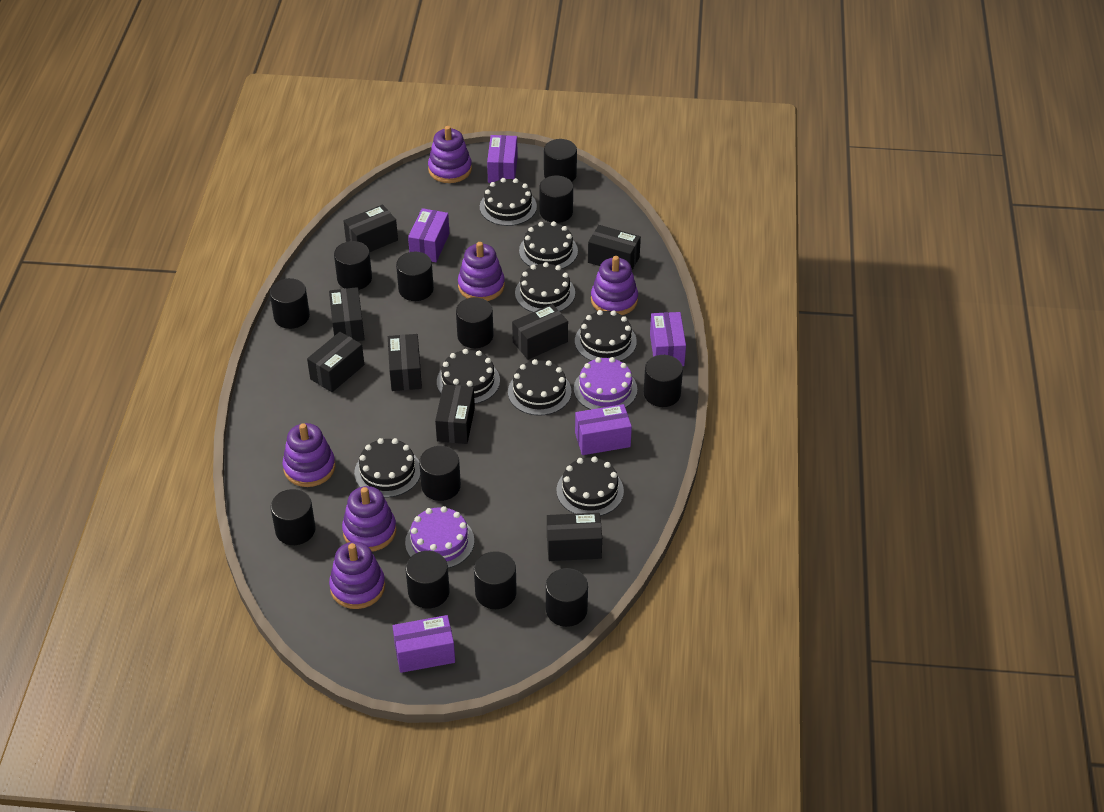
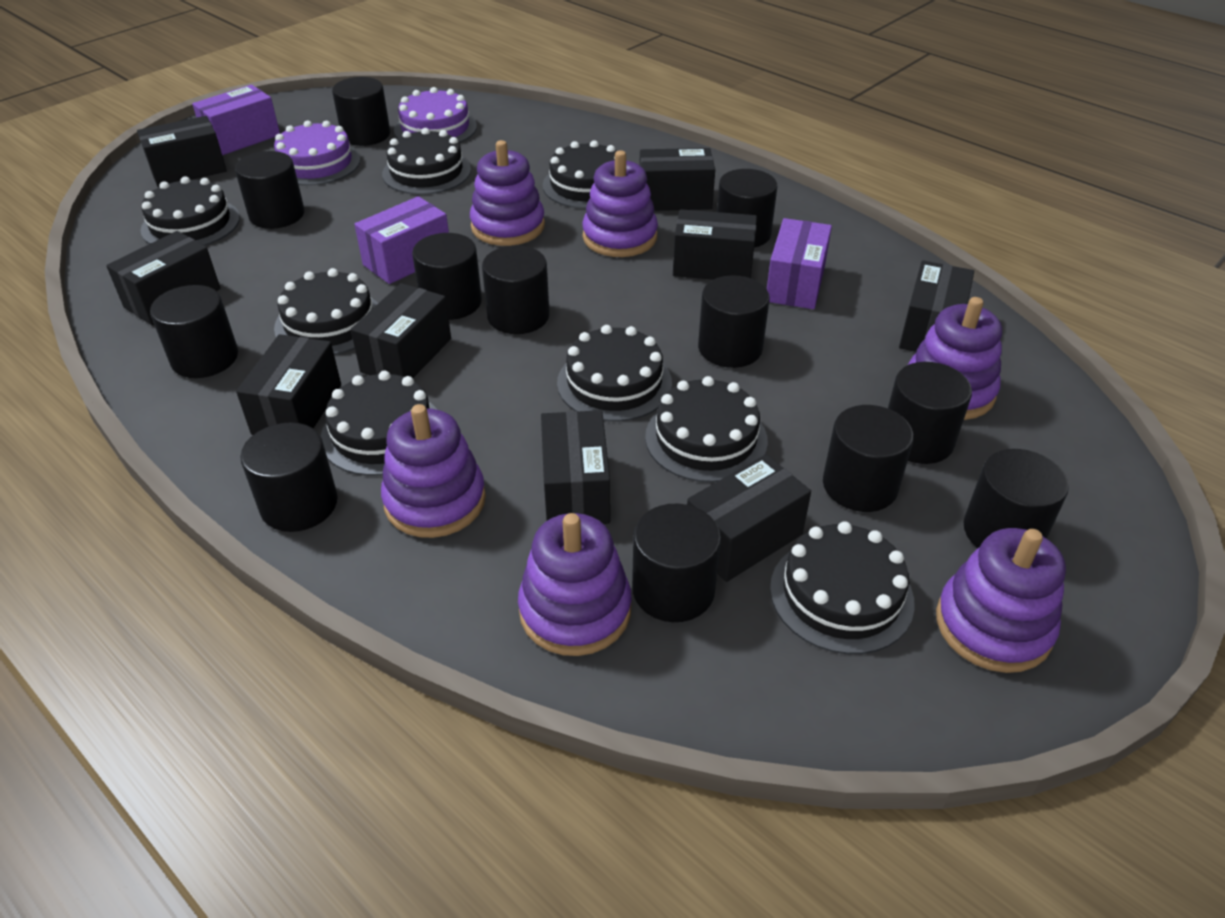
black box: [307,332,364,392] [329,287,365,341] [344,204,398,252] [388,334,422,391] [435,385,475,444] [512,304,568,360] [547,513,602,561] [588,225,641,270] = 8 -> [106,231,220,326] [137,116,227,187] [236,334,341,435] [351,283,451,378] [541,410,610,524] [639,148,715,211] [673,209,757,280] [687,454,811,582] [899,260,974,352] = 9
purple box: [393,615,455,673] [408,208,449,262] [487,135,518,183] [575,404,632,455] [650,312,686,366] = 5 -> [192,85,280,155] [354,196,449,284] [767,218,832,309] = 3

